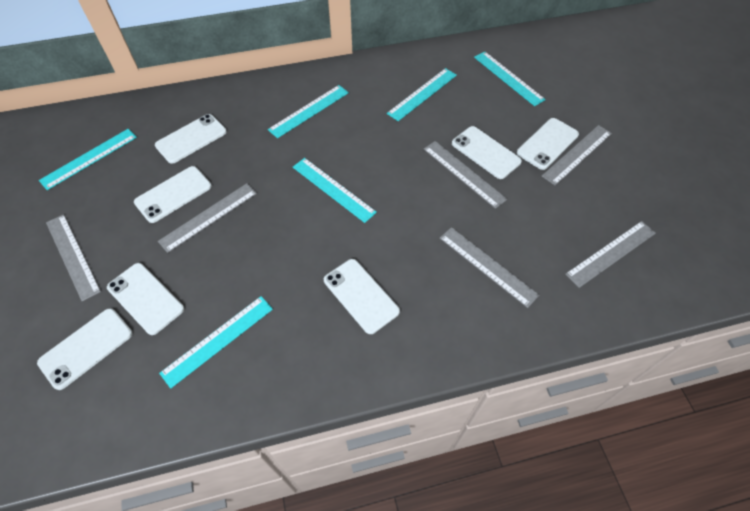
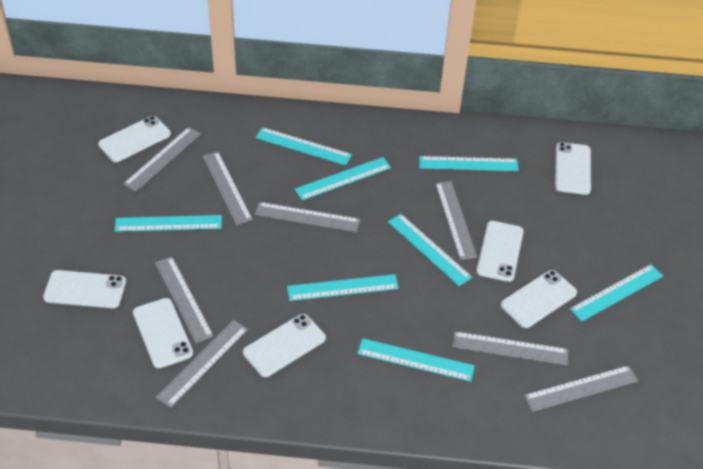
grey ruler: [46,214,101,302] [158,183,257,253] [424,141,507,209] [440,227,539,308] [542,125,612,185] [565,221,656,288] = 6 -> [123,127,201,191] [155,257,214,343] [156,320,248,408] [202,152,253,225] [255,202,360,232] [435,181,477,260] [452,331,568,365] [524,365,638,412] = 8
turquoise ruler: [39,129,137,190] [159,296,273,388] [268,85,349,138] [293,158,377,223] [387,68,457,121] [474,51,546,106] = 6 -> [114,215,222,232] [255,127,352,166] [287,274,399,301] [294,157,391,200] [357,338,475,382] [388,214,472,286] [419,156,519,171] [569,264,663,322] = 8

